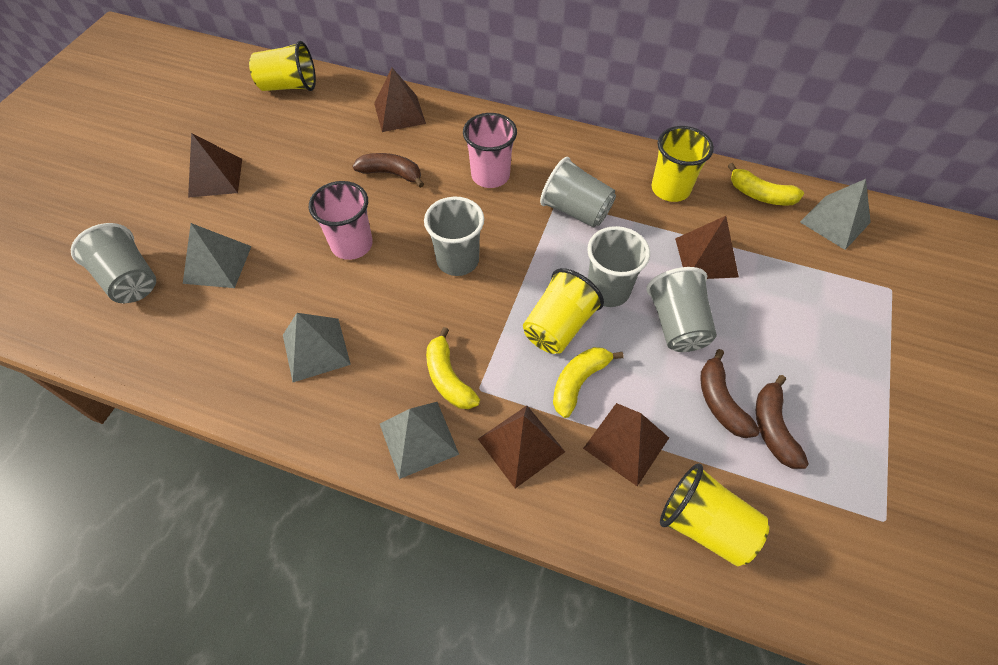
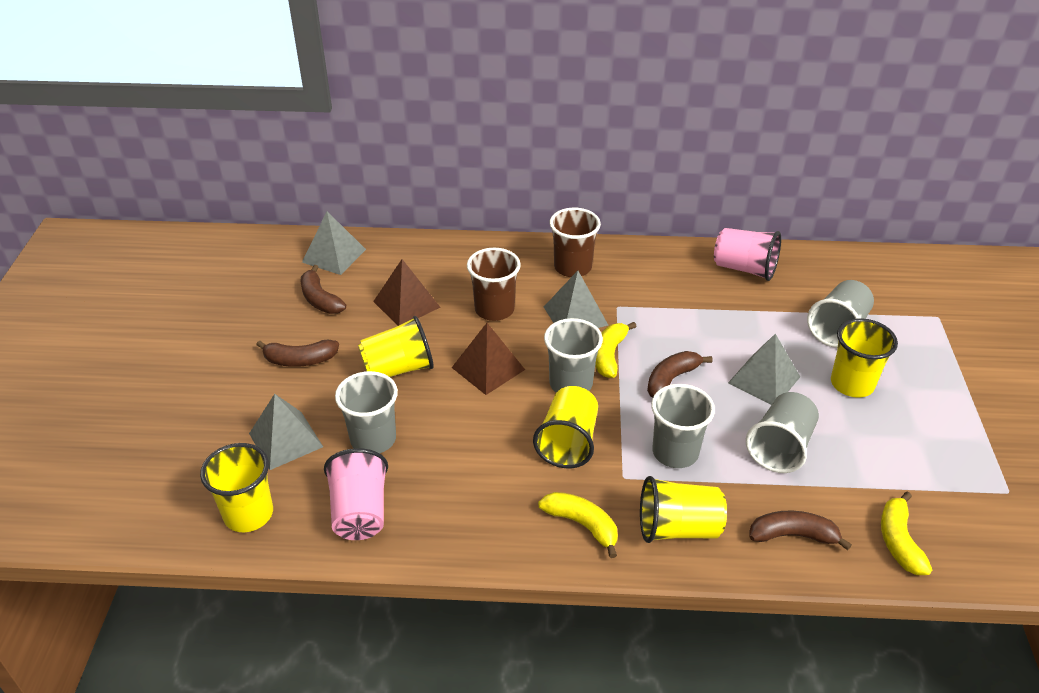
brown banana: [352,153,424,188] [700,349,760,438] [756,375,809,469] = 3 -> [256,340,339,367] [301,265,346,314] [647,351,713,398] [749,511,852,550] = 4
brown cup: none = 0 -> [467,248,521,321] [550,208,601,277] = 2
brown pyramid: [188,133,242,198] [374,68,426,132] [478,406,565,488] [583,403,669,486] [675,216,739,279] = 5 -> [373,259,441,326] [452,323,525,395] = 2
yellow cup: [249,41,316,91] [523,268,604,354] [651,126,714,202] [660,464,769,566] = 4 -> [200,443,273,532] [358,316,434,377] [533,386,598,468] [640,476,727,543] [831,318,898,398] = 5

